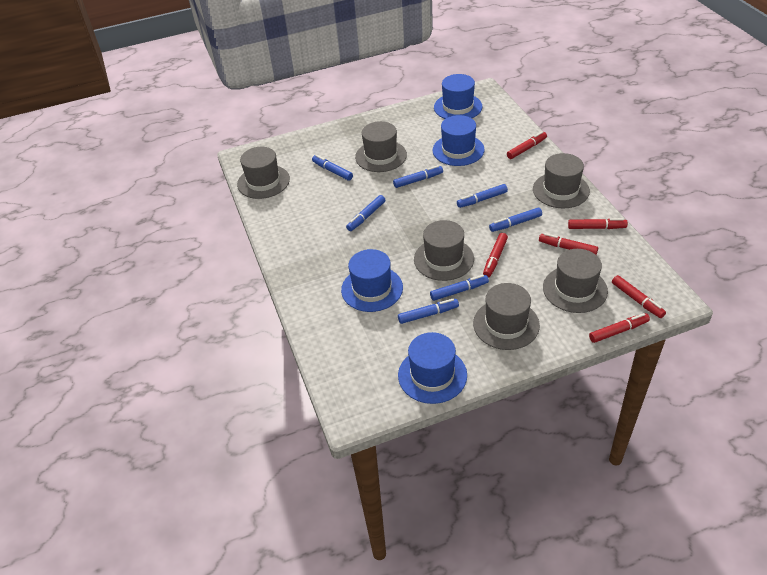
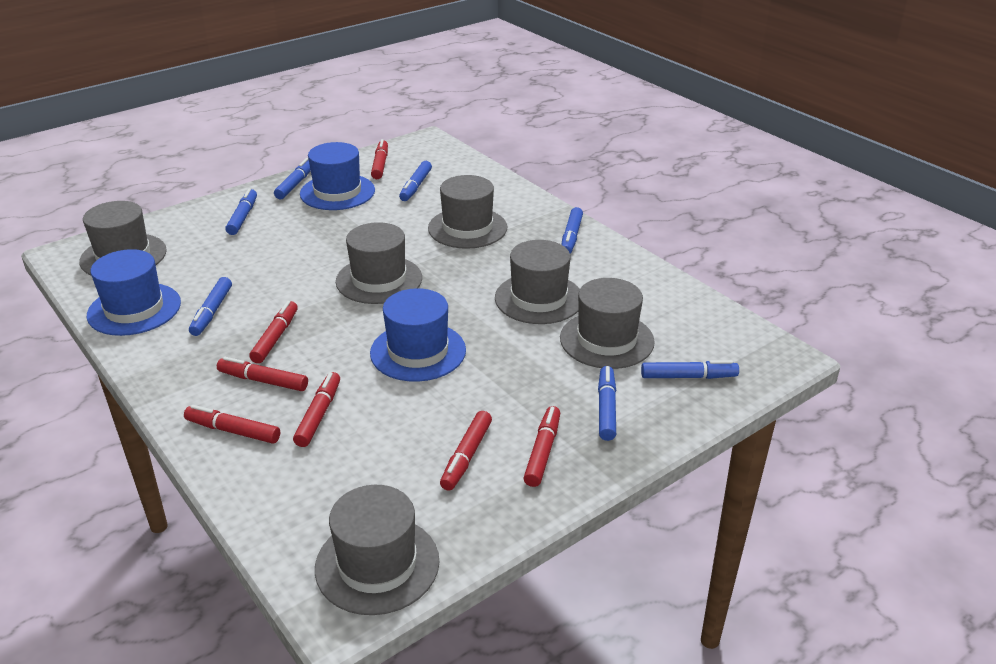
blue hat: [341,249,403,312] [398,332,467,404] [432,115,485,166] [434,74,482,119] = 4 -> [87,249,181,336] [300,142,375,210] [370,288,466,382] = 3
red marker: [483,233,508,277] [507,131,547,159] [539,233,598,255] [568,218,628,229] [589,313,650,343] [612,275,666,318] = 6 -> [184,405,280,444] [217,357,308,391] [249,301,298,363] [293,372,340,447] [371,139,388,179] [440,411,492,491] [524,406,560,487] = 7

